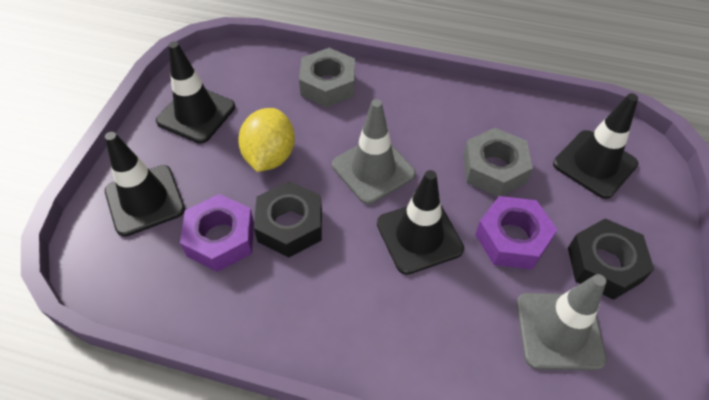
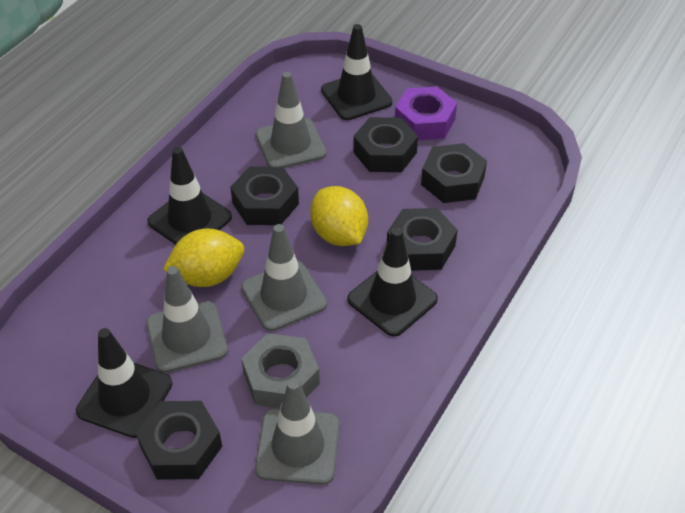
black nut: [254,181,322,257] [568,218,654,300] = 2 -> [136,401,222,480] [230,166,299,225] [353,117,418,172] [387,208,458,271] [421,143,487,203] = 5
grey nut: [299,48,355,108] [463,128,533,197] = 2 -> [241,333,320,408] = 1
grey traffic cone: [332,99,416,204] [516,274,607,370] = 2 -> [146,266,228,373] [241,224,327,331] [255,379,340,485] [256,72,327,168] = 4
purple nut: [180,194,254,272] [475,196,557,270] = 2 -> [395,87,457,140] = 1
yellow lemon: [238,108,295,172] = 1 -> [163,228,244,287] [310,186,368,246] = 2

